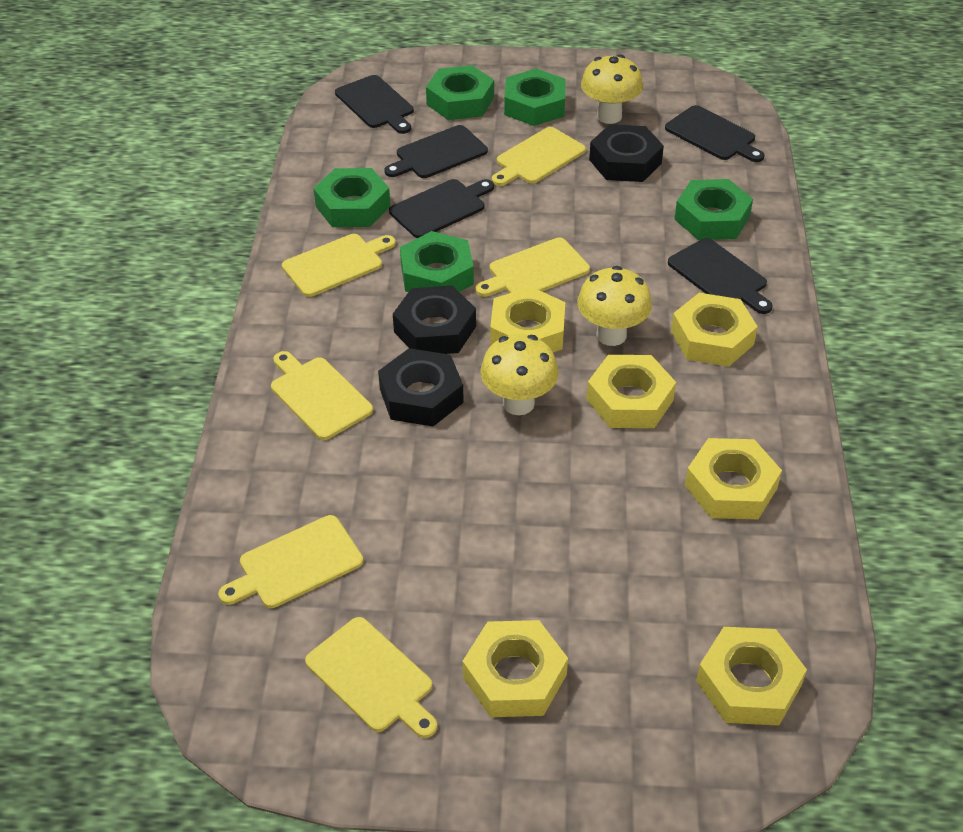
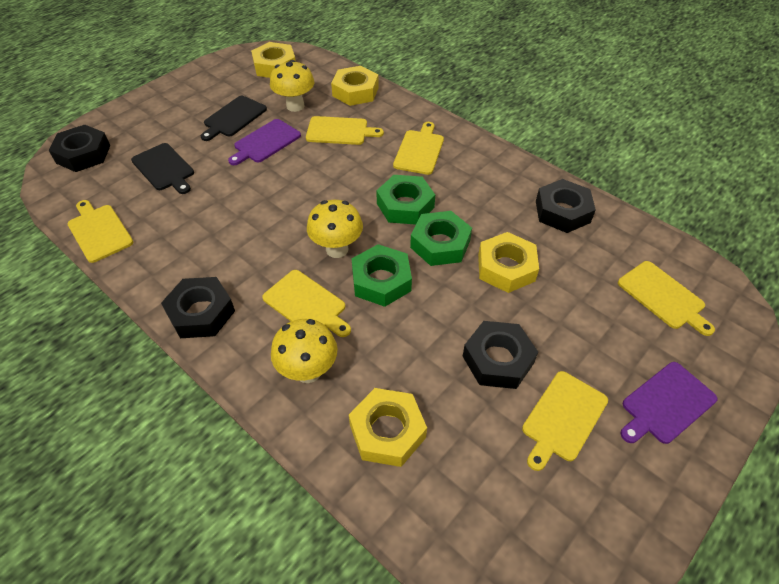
black cutting board: [335,75,414,134] [385,125,488,178] [389,179,494,238] [665,105,765,162] [668,238,773,314] = 5 -> [131,143,194,194] [201,96,267,141] = 2
black nut: [378,348,464,426] [393,286,476,354] [589,124,664,182] = 3 -> [49,125,110,172] [161,277,235,338] [463,321,538,389] [536,179,596,233] = 4
green nut: [313,168,391,227] [400,231,474,292] [426,65,494,120] [504,69,566,126] [675,179,753,240] = 5 -> [352,244,412,307] [376,175,435,225] [410,211,472,266] = 3
purple cutting board: none = 0 -> [228,119,301,165] [620,362,717,444] = 2
yellow nut: [463,620,568,717] [490,286,565,352] [587,355,676,428] [671,293,758,367] [685,438,782,519] [696,627,807,726] = 6 -> [251,42,296,78] [331,66,379,106] [349,388,427,467] [478,232,539,293] = 4

